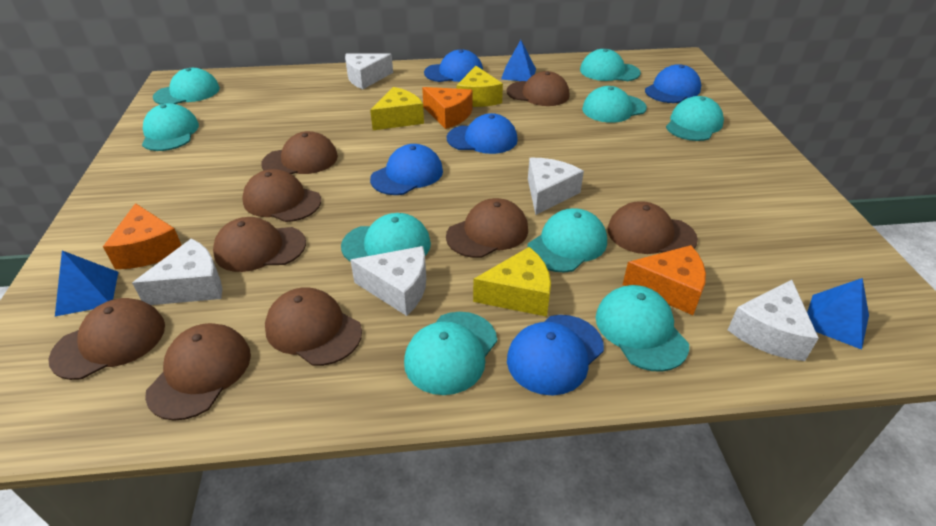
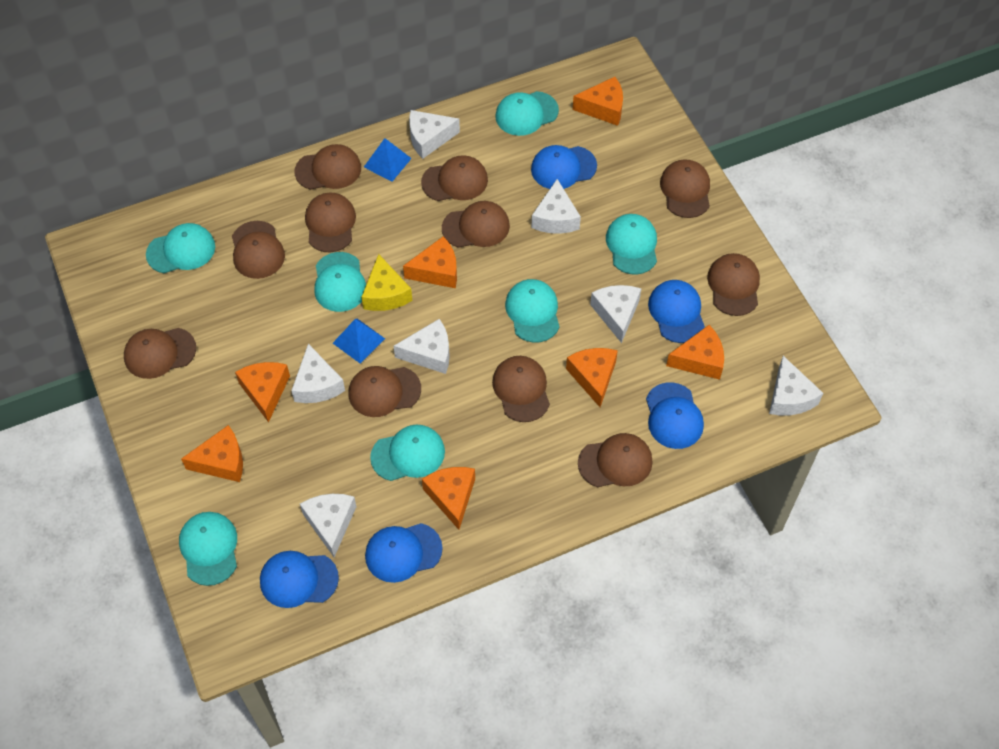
blue pyramid: [55,251,118,316] [501,40,536,81] [807,278,869,350] = 3 -> [333,319,385,364] [364,138,412,182] = 2
brown cap: [48,298,165,380] [145,323,251,421] [213,217,306,272] [242,169,321,222] [261,131,338,174] [265,287,362,366] [446,198,528,258] [506,71,569,106] [608,201,698,254] = 9 -> [124,328,196,379] [232,221,285,279] [295,144,361,190] [305,193,356,253] [349,366,421,417] [421,155,488,201] [442,201,510,248] [492,356,550,422] [578,433,653,487] [660,159,710,218] [707,253,760,316] = 11
orange cheese: [103,203,182,269] [422,87,473,129] [623,245,706,315] = 3 -> [181,425,243,482] [235,362,290,422] [403,236,457,288] [422,467,475,530] [566,348,618,407] [573,77,623,126] [666,325,724,380] = 7
turquoise cap: [142,103,199,151] [153,68,220,105] [341,213,431,262] [404,312,497,395] [527,208,607,272] [580,49,641,81] [582,86,647,123] [595,285,689,372] [666,96,724,141] = 9 -> [146,223,215,273] [179,512,237,586] [314,252,366,312] [370,425,445,481] [495,91,559,136] [505,279,560,343] [606,214,657,275] = 7
white cheese: [132,239,222,305] [345,53,393,89] [350,246,426,316] [528,158,584,215] [728,280,819,361] = 5 -> [291,344,345,403] [300,494,357,557] [394,319,450,374] [409,110,460,159] [531,179,581,234] [590,285,641,343] [769,356,823,416] = 7
yellow cheese: [370,87,424,130] [456,66,503,107] [473,247,551,317] = 3 -> [362,254,412,311] = 1

